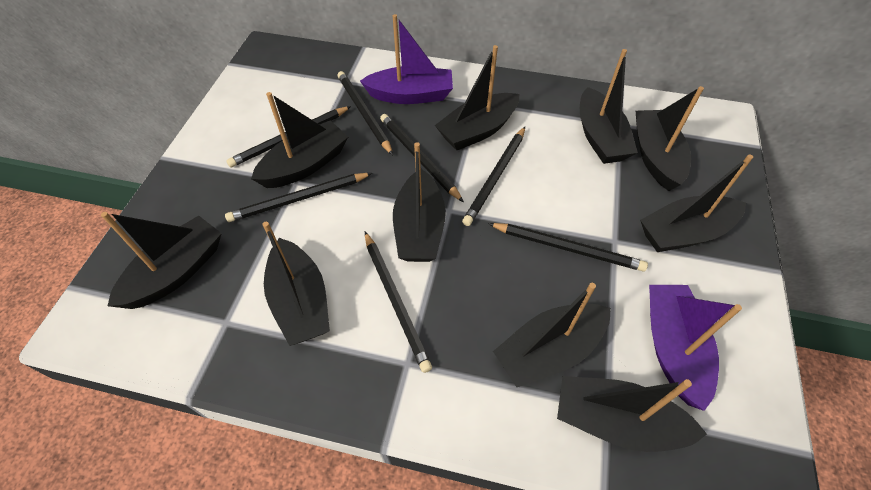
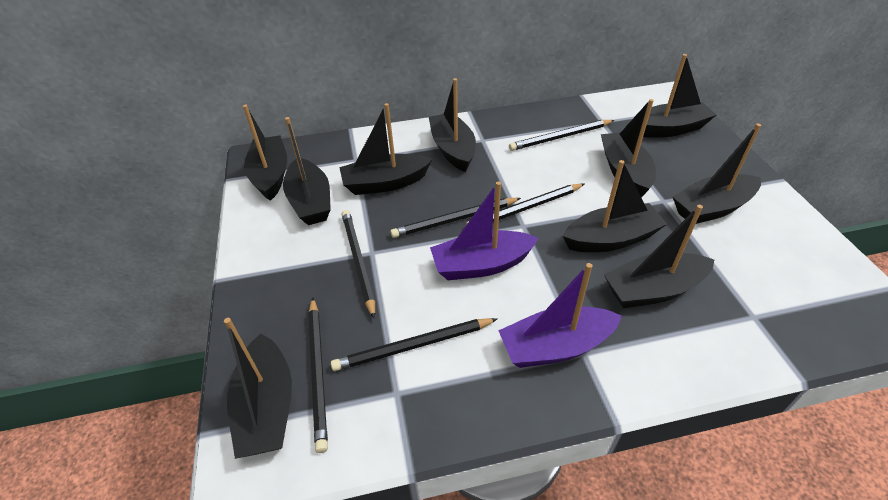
black pencil: [225,173,372,222] [226,106,351,168] [338,71,393,155] [365,232,432,373] [380,114,464,202] [462,127,525,226] [488,223,648,272] = 7 -> [308,297,328,453] [331,318,497,371] [342,210,375,319] [390,198,521,238] [466,184,584,225] [509,120,614,151] = 6

